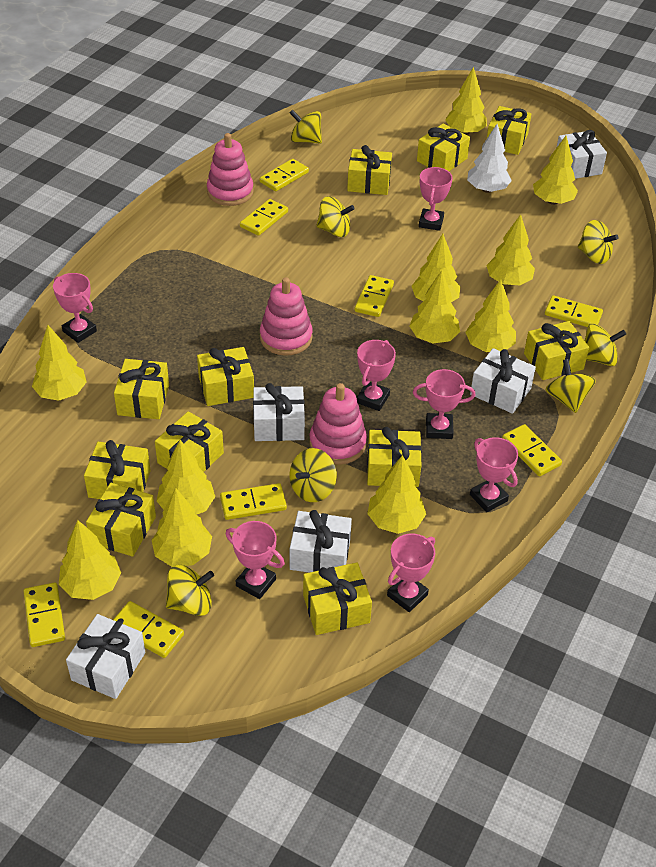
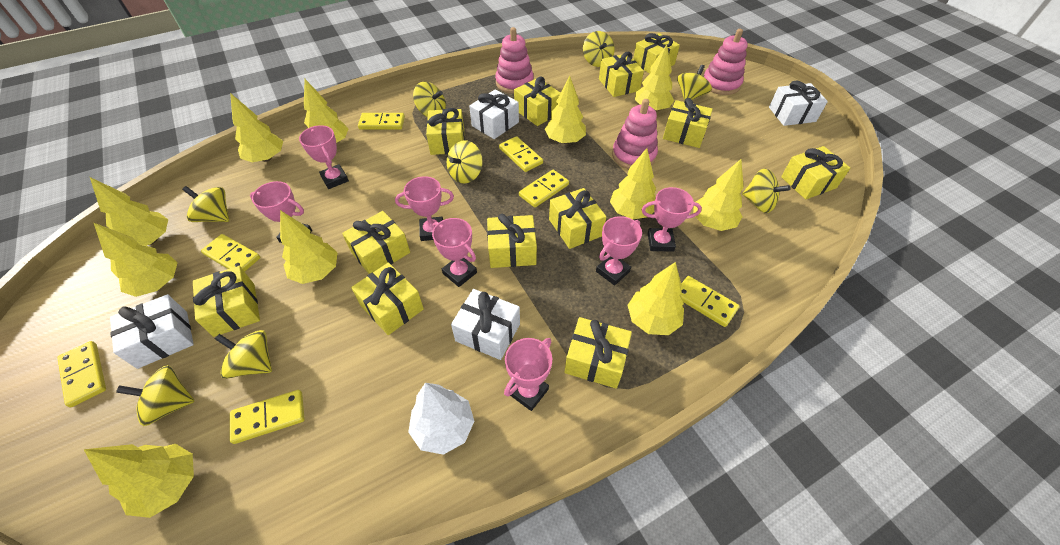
white gift: [66,614,146,699] [253,383,305,441] [290,510,352,573] [470,348,536,414] [557,130,607,179] = 5 -> [110,294,194,369] [451,289,520,360] [469,89,519,139] [769,80,828,126] = 4
yellow domino: [24,582,65,647] [113,601,184,658] [220,483,287,520] [240,199,288,236] [260,159,309,192] [355,275,394,317] [502,424,562,476] [545,295,603,327] = 8 -> [57,341,106,407] [201,234,260,272] [230,390,305,444] [358,113,405,130] [499,136,543,172] [519,170,569,208] [681,276,740,327] = 7
yellow gift: [84,440,151,499] [86,483,156,557] [114,359,169,419] [155,411,224,472] [197,347,254,406] [303,562,372,635] [347,145,392,195] [367,427,422,487] [417,124,470,171] [487,106,531,155] [524,321,589,380] = 11 -> [193,266,260,337] [342,211,410,274] [351,262,424,335] [426,108,465,155] [487,214,537,268] [514,76,560,126] [549,188,606,249] [565,317,632,389] [599,52,644,97] [633,33,680,74] [663,98,713,148] [781,146,850,199] = 12
yellow spinning top: [166,565,214,616] [290,110,322,143] [290,448,337,502] [316,196,355,237] [545,359,596,413] [578,220,618,264] [585,323,626,366] = 7 -> [116,365,195,426] [182,186,229,222] [215,330,272,379] [413,82,446,117] [447,140,483,183] [583,31,615,67] [677,65,712,100] [742,169,791,213] = 8

